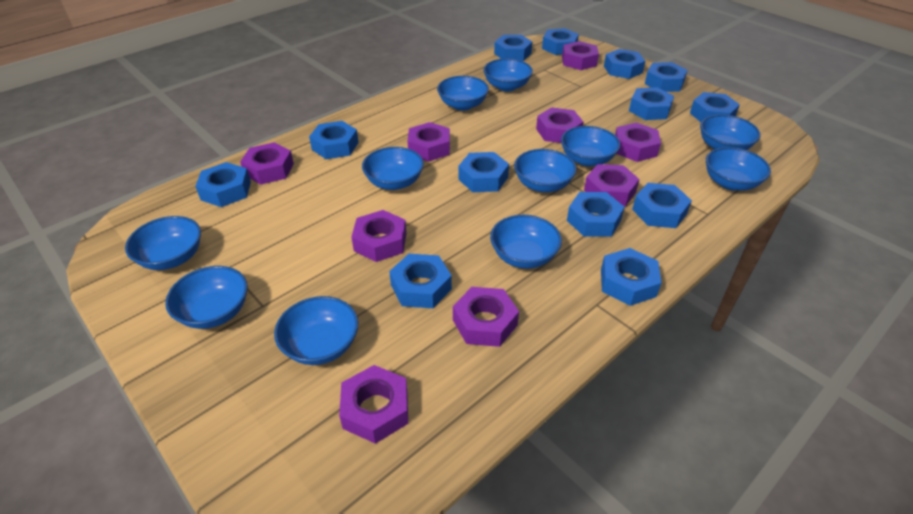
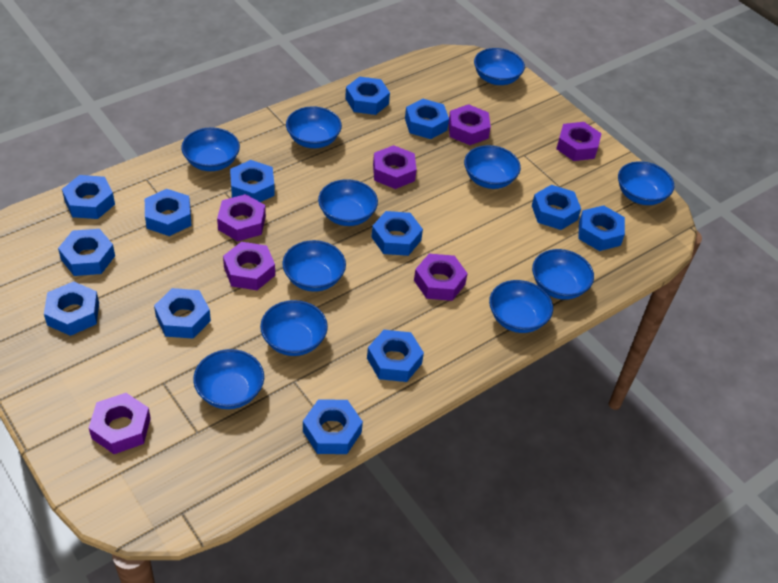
purple nut: [240,143,294,184] [339,365,408,444] [352,210,407,262] [408,122,450,162] [453,287,519,347] [536,107,584,143] [562,41,599,70] [584,164,640,206] [615,123,661,162] = 9 -> [89,393,151,454] [217,194,266,241] [223,242,275,290] [373,145,417,189] [414,254,468,301] [448,104,491,145] [556,122,602,161] = 7

